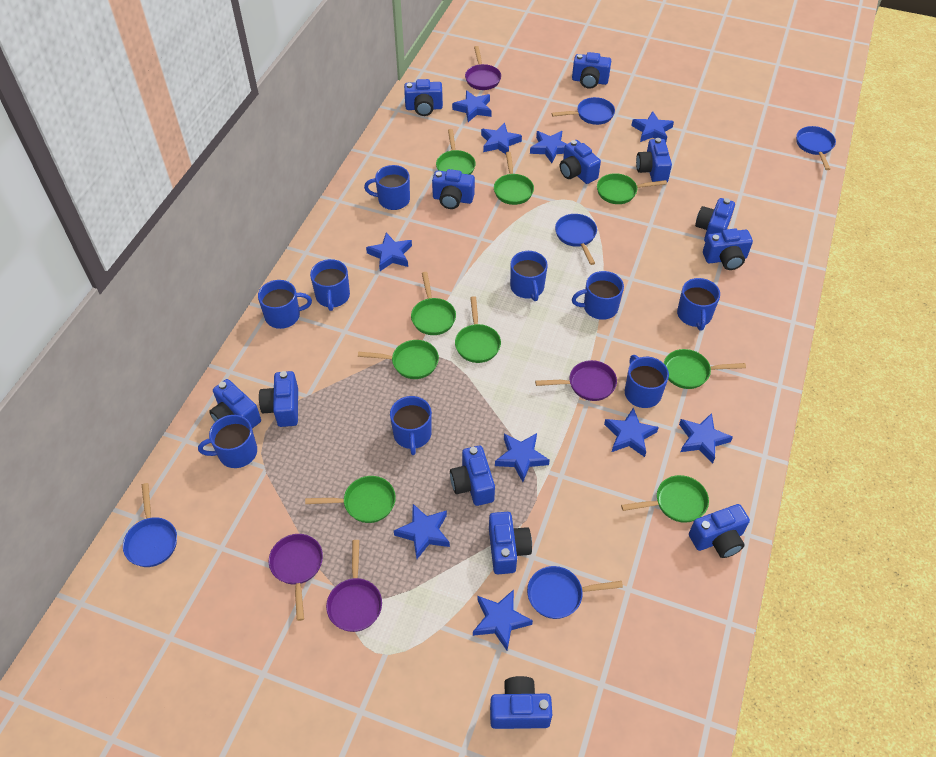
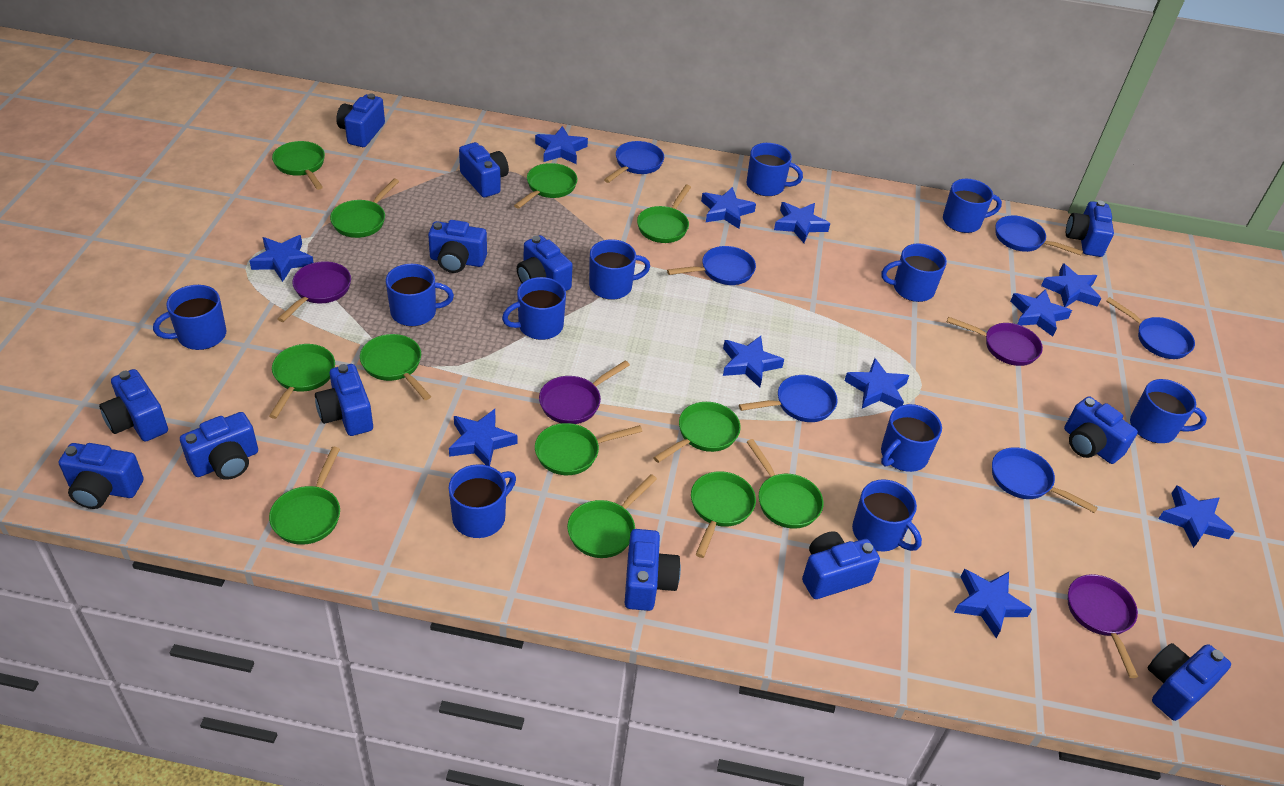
blue mug: [198,415,257,468] [258,280,312,329] [310,259,350,311] [364,165,410,210] [390,396,432,455] [510,251,548,301] [572,271,624,320] [625,355,669,408] [677,278,720,330] = 9 -> [153,285,226,350] [386,264,454,326] [449,464,516,538] [502,277,566,340] [589,239,650,300] [746,143,803,196] [852,479,922,552] [881,243,947,302] [881,404,942,472] [943,179,1002,233] [1130,379,1207,443] = 11
blue pan: [123,483,177,567] [527,566,623,619] [552,97,615,125] [555,214,597,265] [796,126,836,170] = 5 -> [604,141,664,183] [667,246,756,285] [739,375,837,422] [992,447,1098,513] [995,215,1083,255] [1106,297,1195,359] = 6
blue star: [366,232,412,271] [394,504,450,559] [452,90,492,122] [473,589,533,650] [481,123,522,154] [495,433,550,482] [530,131,567,163] [604,408,659,457] [631,111,674,142] [679,413,733,463] = 10 -> [249,235,314,282] [449,409,517,466] [535,126,588,164] [701,187,756,229] [723,336,784,388] [774,202,830,243] [845,358,909,408] [954,569,1032,638] [1010,289,1072,337] [1041,263,1101,307] [1158,485,1235,548] = 11
green pan: [305,476,396,523] [358,340,439,379] [411,272,456,335] [436,129,476,175] [455,296,501,363] [494,152,534,205] [597,173,667,204] [621,475,709,523] [664,349,746,389] = 9 -> [269,344,335,419] [269,447,340,545] [272,141,325,190] [330,179,399,238] [360,334,431,400] [514,163,578,209] [535,423,642,475] [567,474,657,558] [637,185,691,243] [653,402,741,463] [691,471,756,558] [747,439,823,529] = 12

